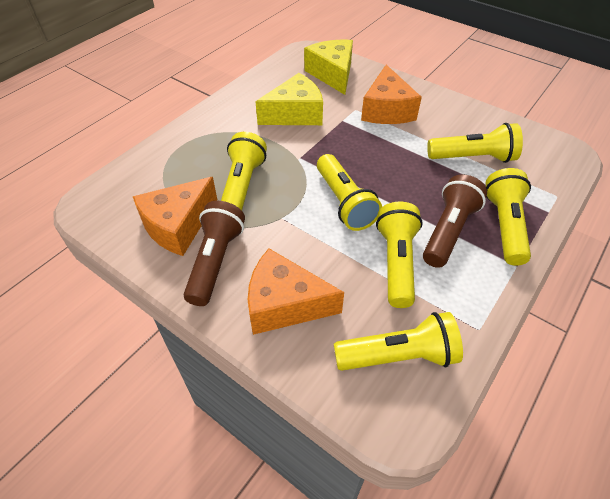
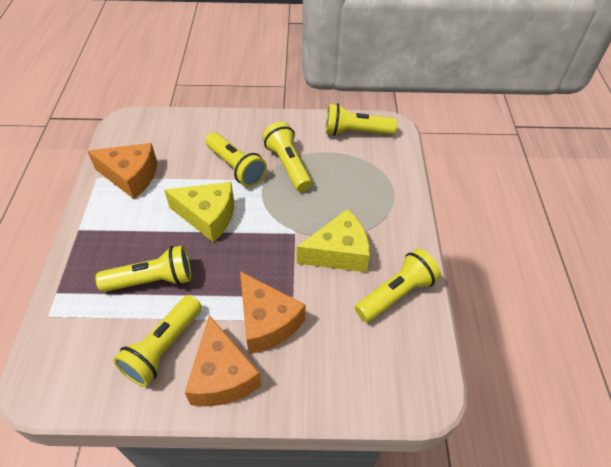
brown flashlight: [183,201,245,306] [423,174,487,268] = 2 -> none = 0

